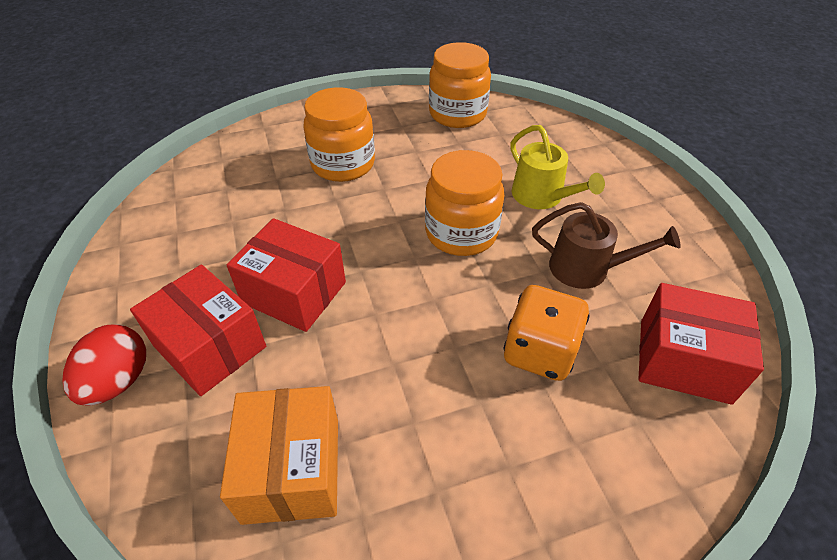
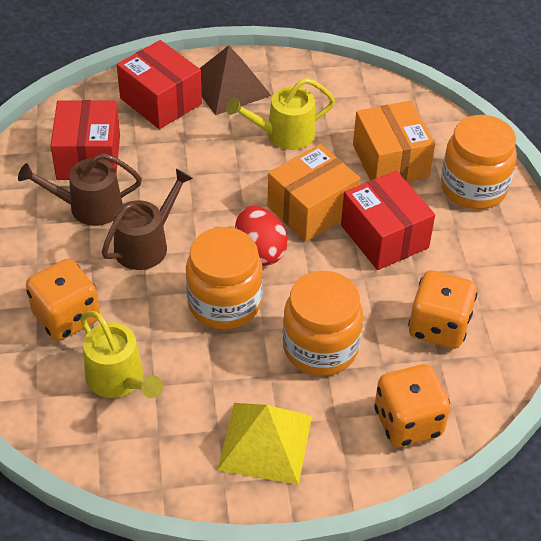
brown pyramid: none = 0 -> [199,45,271,115] = 1
brown watering can: [532,202,681,289] = 1 -> [18,153,142,226] [102,169,193,270] = 2
orange box: [220,386,338,525] = 1 -> [267,144,360,242] [353,101,435,182] = 2
orange dice: [503,285,590,381] = 1 -> [26,259,100,341] [374,364,450,447] [408,270,477,349] = 3
yellow pyramid: none = 0 -> [217,403,312,485] = 1
yellow watering can: [511,125,605,209] = 1 -> [80,311,163,398] [226,78,335,150] = 2

